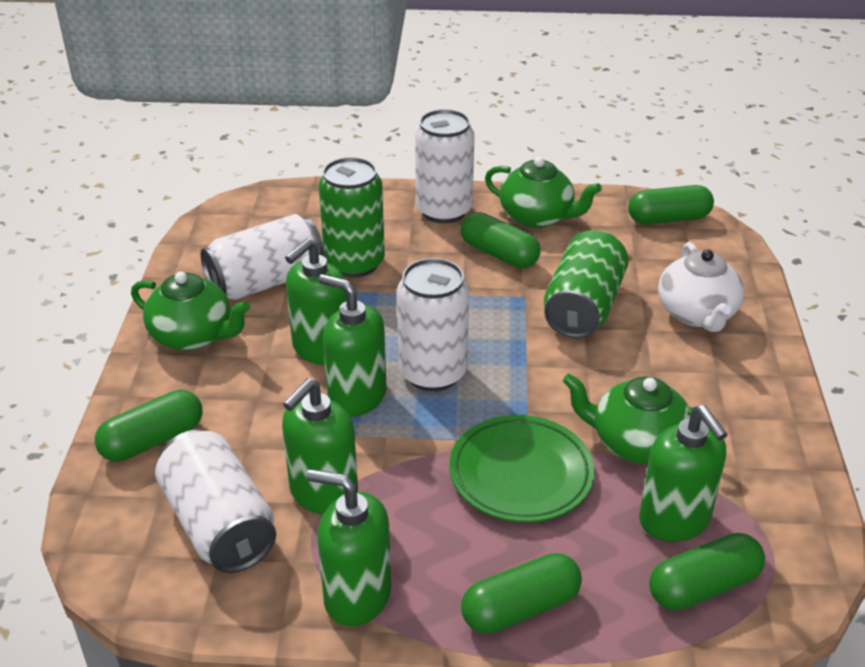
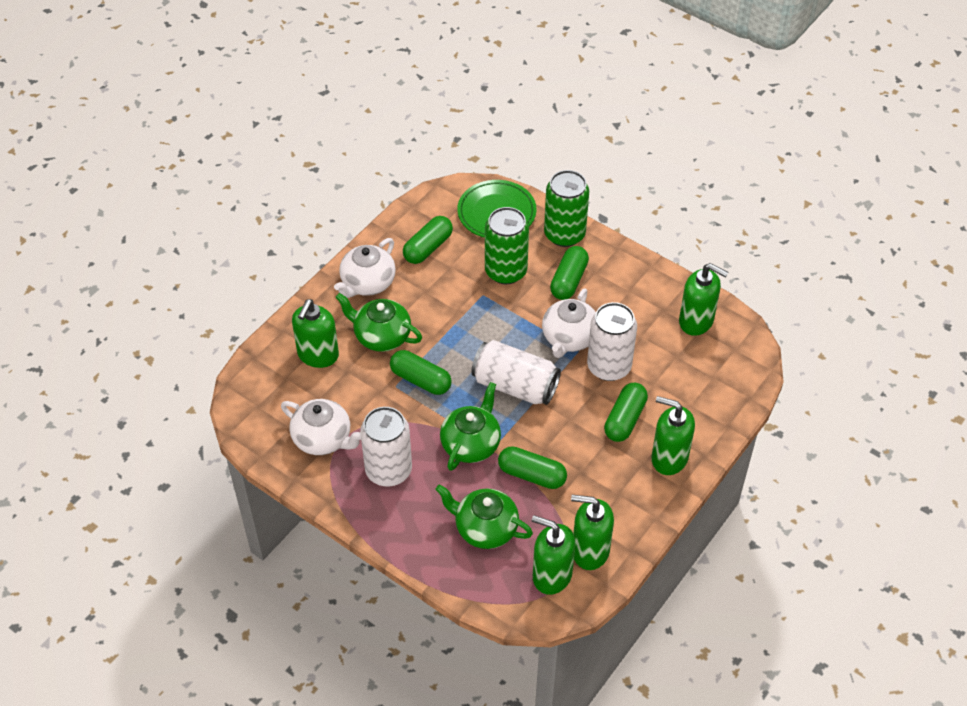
white can: [155,430,276,573] [201,214,325,300] [397,258,469,391] [415,109,475,223] = 4 -> [360,407,412,487] [471,340,561,405] [587,302,637,381] = 3
white teapot: [658,242,744,332] = 1 -> [281,399,361,455] [334,238,396,298] [542,288,596,358] = 3

